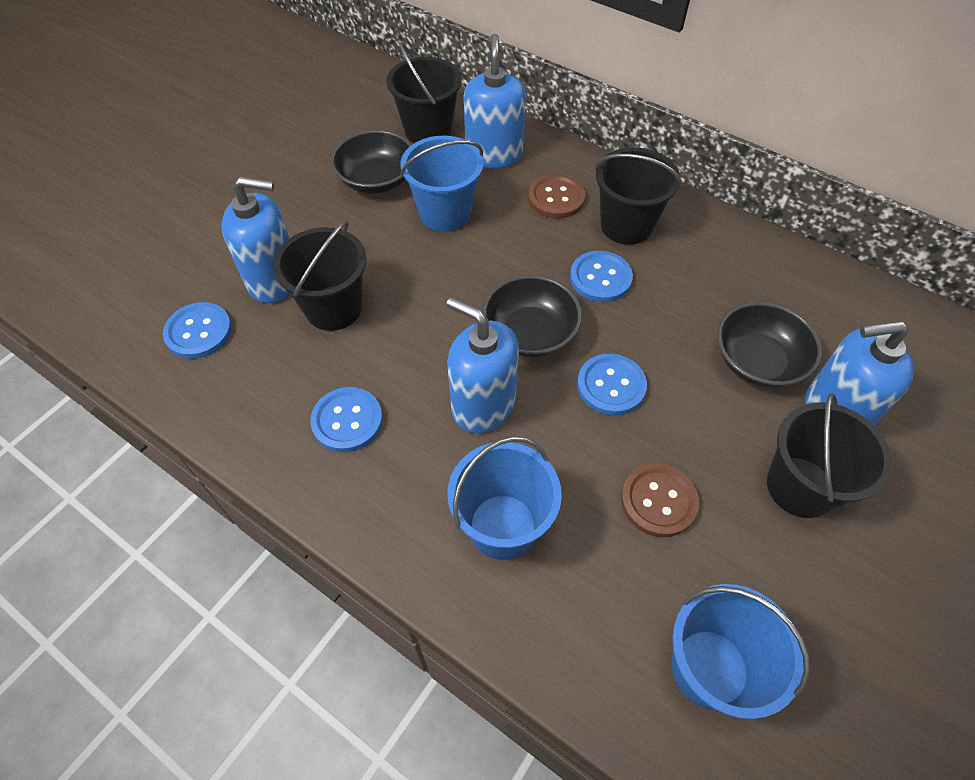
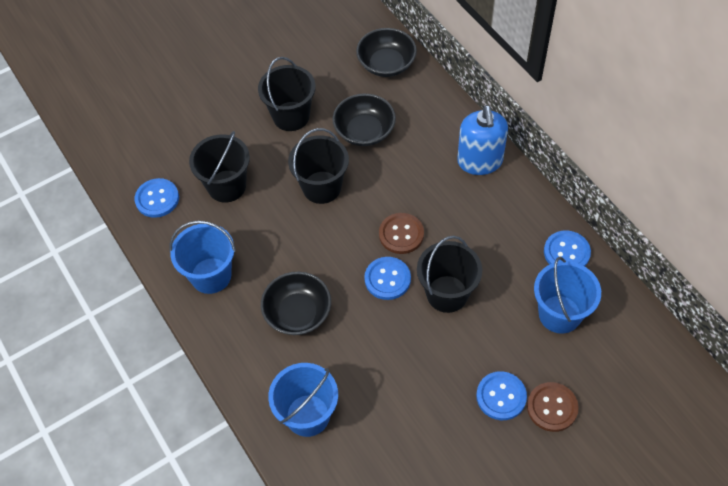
blue soap dispenser: [221,176,290,303] [446,298,519,433] [464,34,526,169] [805,321,914,425] = 4 -> [457,105,508,175] = 1

